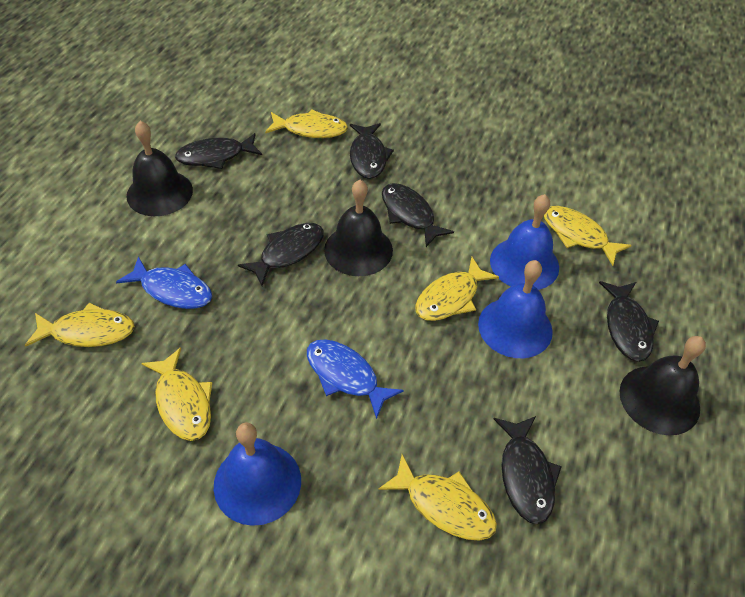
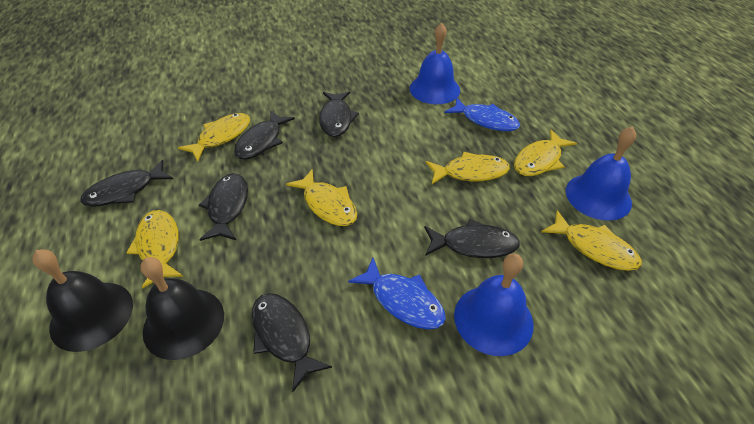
black bell: [126,121,193,216] [324,180,393,276] [619,336,706,435] = 3 -> [32,249,133,352] [141,257,224,360] = 2

